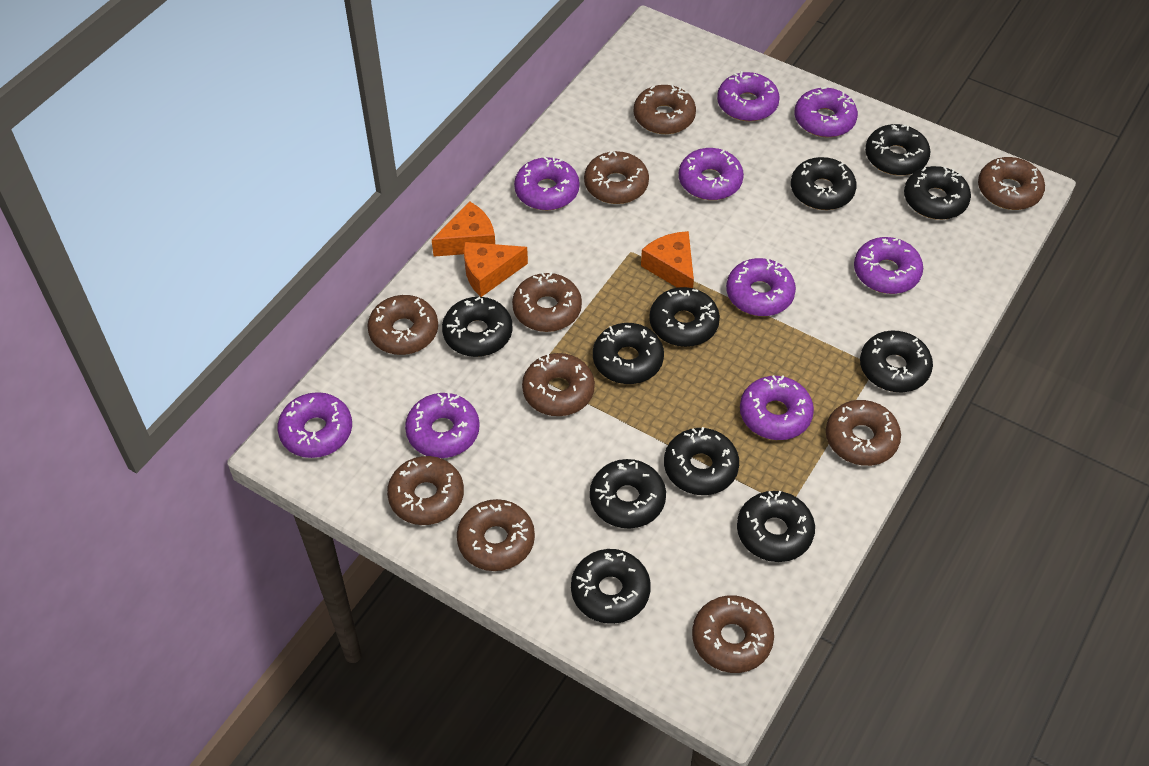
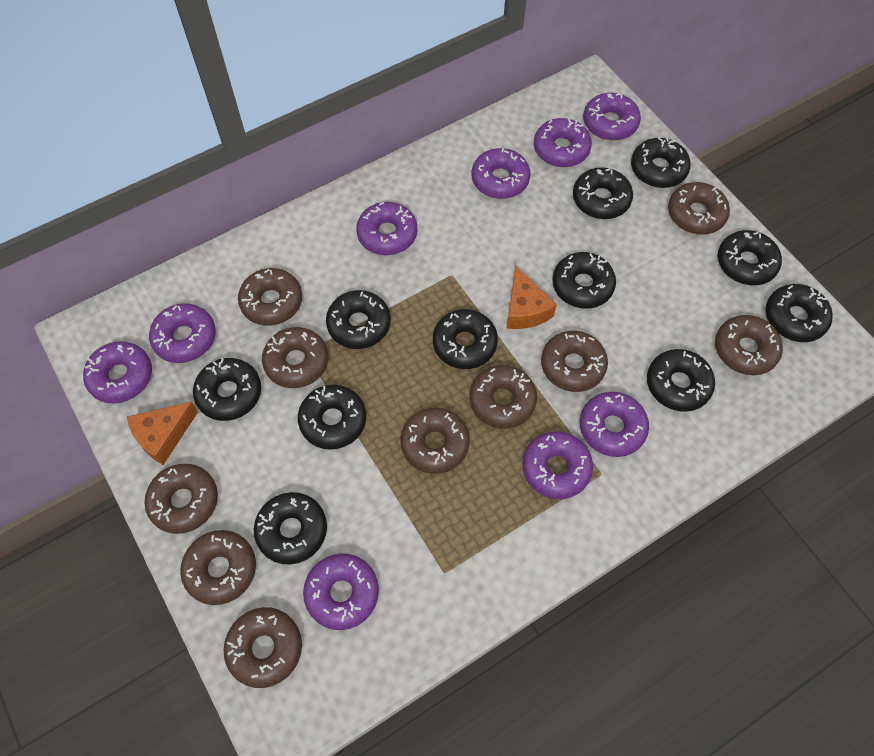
orange cheese: [432,201,495,257] [464,242,528,297] [641,231,694,288] = 3 -> [127,402,198,465] [506,266,557,329] = 2

